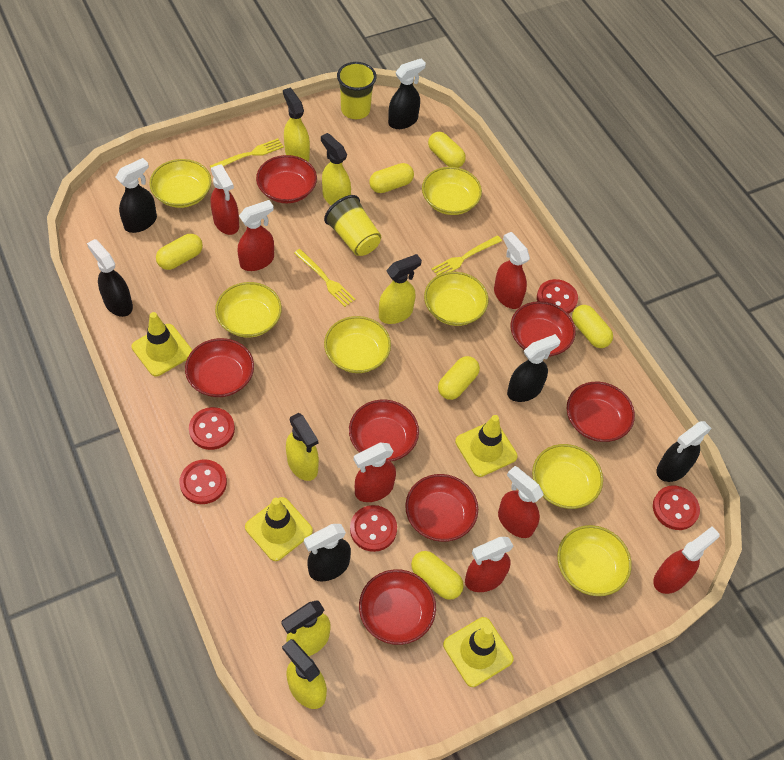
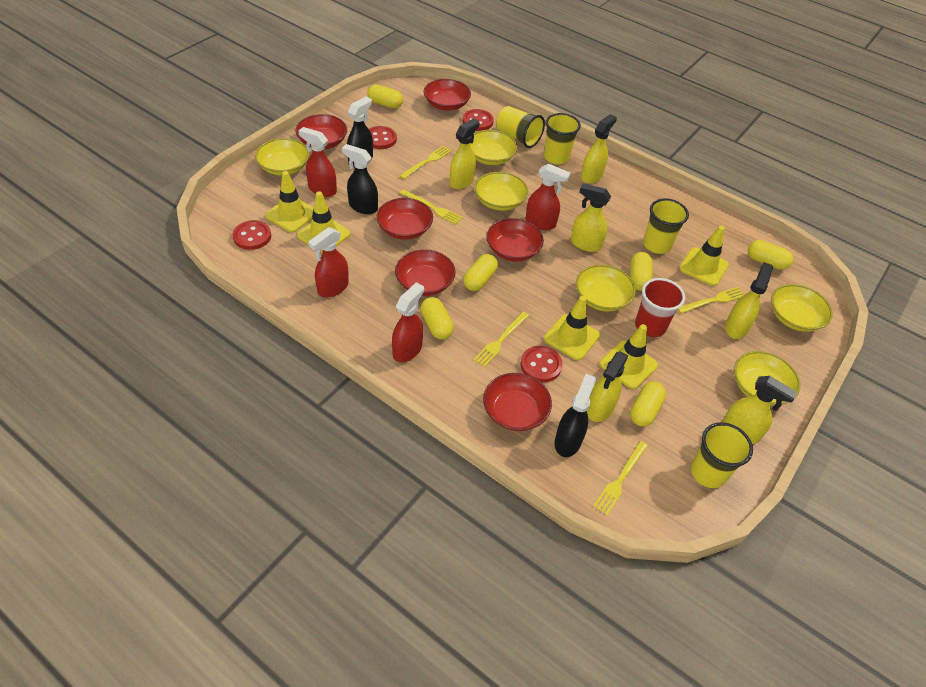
black spray bottle: [87,239,133,317] [116,158,157,233] [304,524,351,581] [388,58,426,129] [507,334,560,402] [657,421,712,482] = 6 -> [342,144,378,214] [347,97,373,168] [555,374,596,457] = 3
red bowl: [185,338,254,397] [256,155,317,203] [349,400,419,462] [359,569,436,645] [405,474,478,542] [511,301,576,357] [567,382,635,442] = 7 -> [296,114,347,149] [376,198,433,240] [395,249,456,296] [424,79,471,111] [483,373,552,431] [486,218,544,262] = 6
red button: [179,459,227,504] [189,407,235,450] [350,505,397,552] [537,279,578,314] [653,486,700,530] = 5 -> [232,220,271,250] [369,126,397,149] [462,109,494,131] [520,346,563,382] = 4
red cup: none = 0 -> [635,278,685,337] = 1
red spray bottle: [211,164,239,235] [238,200,274,271] [354,443,396,502] [465,537,514,592] [494,232,530,309] [498,466,544,538] [653,526,720,594] = 7 -> [299,127,337,197] [308,227,349,297] [392,282,424,362] [526,164,570,230] = 4
yellow bowl: [149,159,211,208] [215,282,282,338] [324,316,391,373] [422,167,482,215] [424,272,489,326] [532,444,603,509] [557,525,632,596] = 7 -> [255,138,310,175] [470,130,517,165] [474,172,528,211] [576,265,636,312] [734,351,800,406] [771,284,833,332] = 6
yellow cup: [324,195,381,256] [337,62,376,119] = 2 -> [497,106,545,148] [544,113,581,165] [643,198,689,254] [691,422,753,488] = 4
yellow fork: [210,138,284,168] [294,249,356,307] [432,235,502,276] = 3 -> [400,146,452,179] [400,189,463,225] [473,311,529,367] [593,441,648,515] [678,287,745,314] = 5
yellow traffic cone: [132,312,193,376] [245,497,313,561] [443,617,514,687] [455,415,518,477] = 4 -> [265,171,314,232] [297,191,350,253] [544,296,600,360] [599,324,658,389] [679,226,729,286] = 5

